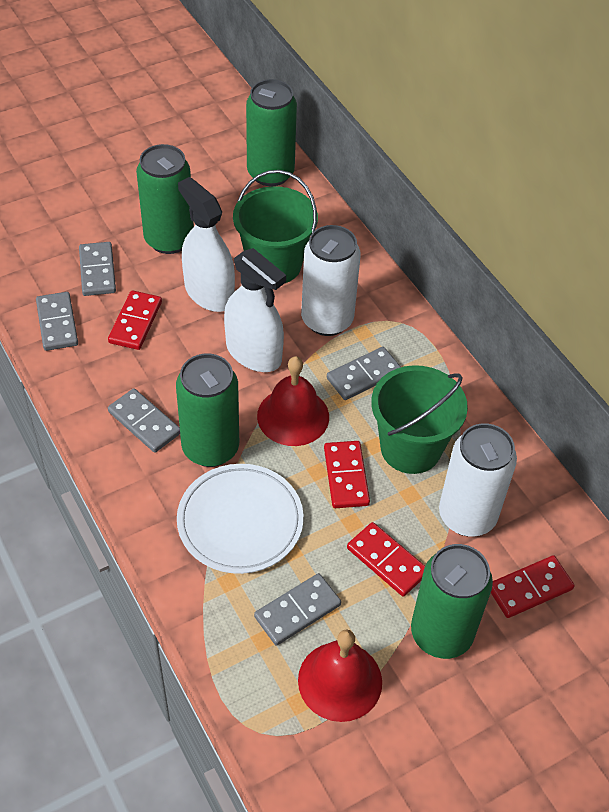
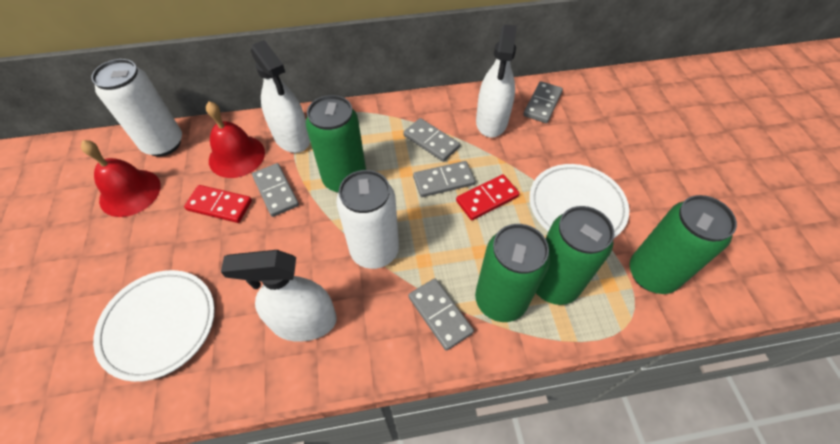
green bucket: [233,170,318,283] [371,365,468,474] = 2 -> none = 0
red domino: [108,290,162,350] [324,441,370,508] [347,522,425,597] [491,555,574,618] = 4 -> [184,185,252,223] [456,174,520,220] = 2
white plate: [177,464,304,574] = 1 -> [93,270,215,382] [529,164,629,238] = 2
white spray bottle: [178,177,235,312] [224,248,286,372] = 2 -> [221,250,337,342] [251,40,310,153] [476,24,517,137] = 3

